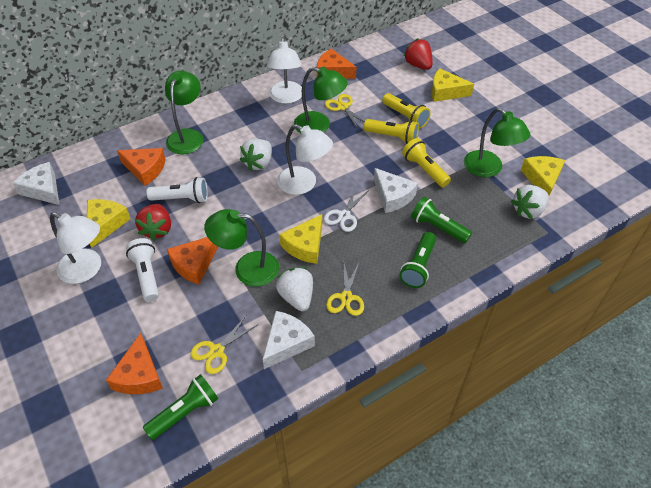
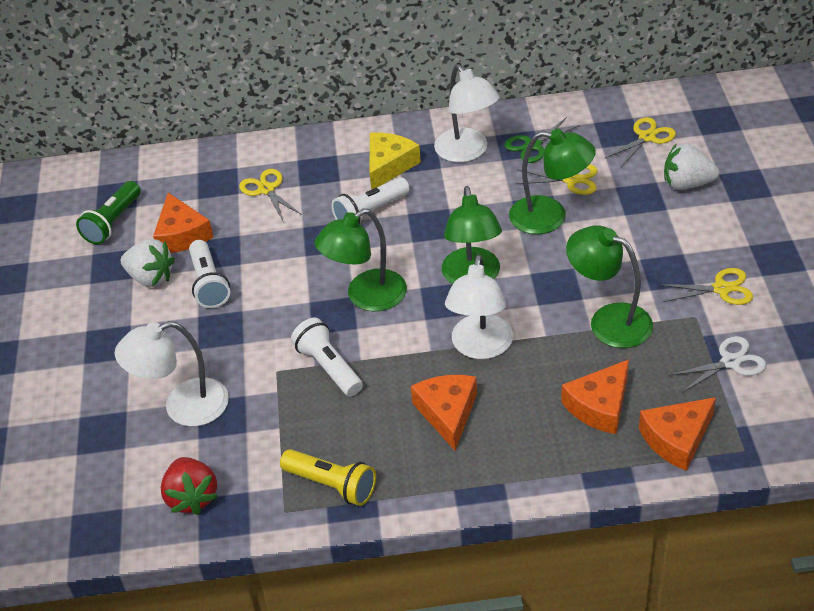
green flashlight: [143,374,219,440] [400,232,436,288] [411,197,472,243] = 3 -> [76,181,141,245] = 1
green scissors: none = 0 -> [505,117,580,163] = 1
red strawberry: [135,204,171,241] [403,39,433,70] = 2 -> [161,457,218,515] = 1
white cheese: [13,162,59,205] [263,311,315,369] [374,168,418,213] = 3 -> none = 0
white flashlight: [126,238,159,302] [146,177,208,203] = 2 -> [189,240,230,308] [291,318,363,397] [332,177,409,224] = 3
white strawberry: [240,139,272,171] [276,267,313,311] [511,185,549,219] = 3 -> [121,239,175,287] [664,144,719,190] = 2
yellow cheese: [87,199,130,248] [279,214,322,264] [431,68,474,102] [521,156,565,196] = 4 -> [370,133,421,190] = 1
yellow flashlight: [364,119,419,144] [382,93,431,129] [402,138,451,187] = 3 -> [280,449,376,506] = 1
yellow scissors: [190,316,257,374] [325,94,365,129] [326,261,364,316] = 3 -> [239,169,302,221] [515,164,597,195] [605,117,676,167] [659,268,753,305] = 4

